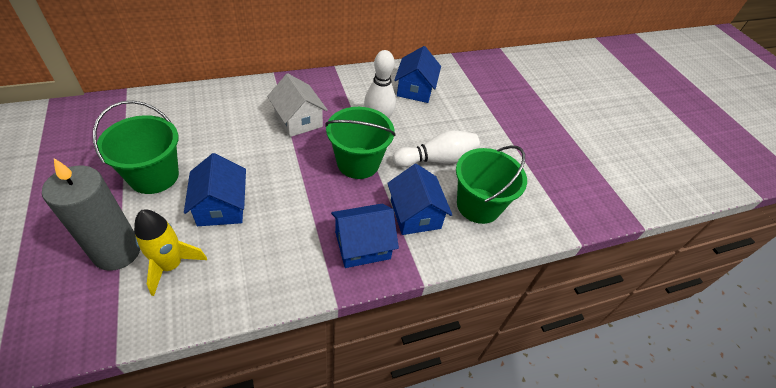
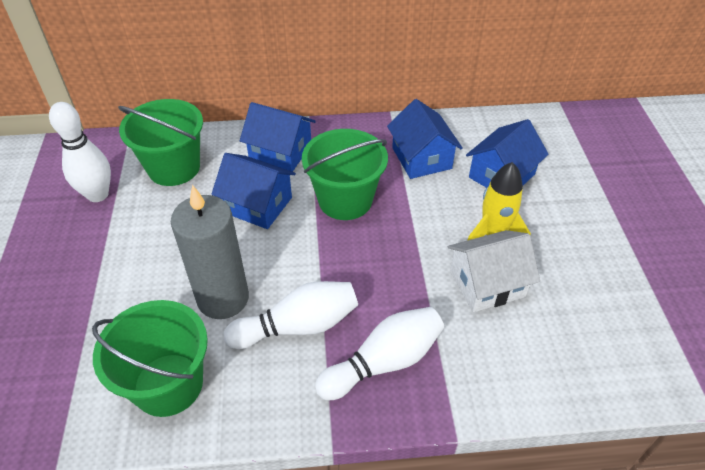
white bowling pin: [364,50,396,118] [393,130,480,167] = 2 -> [49,102,111,202] [223,281,358,349] [315,307,444,400] = 3

